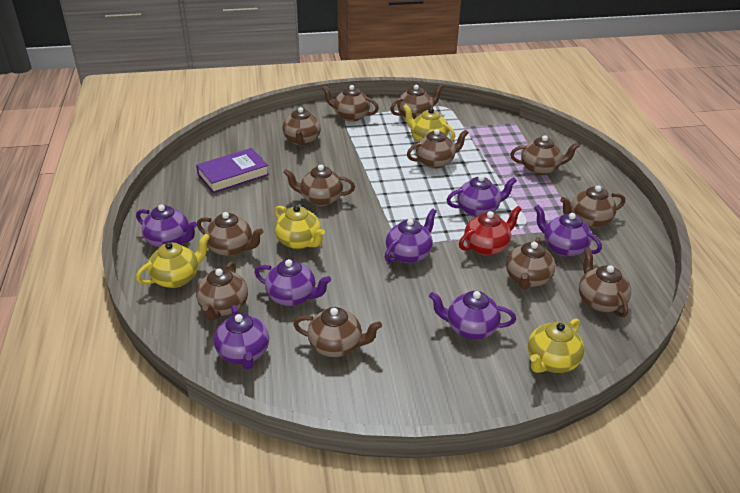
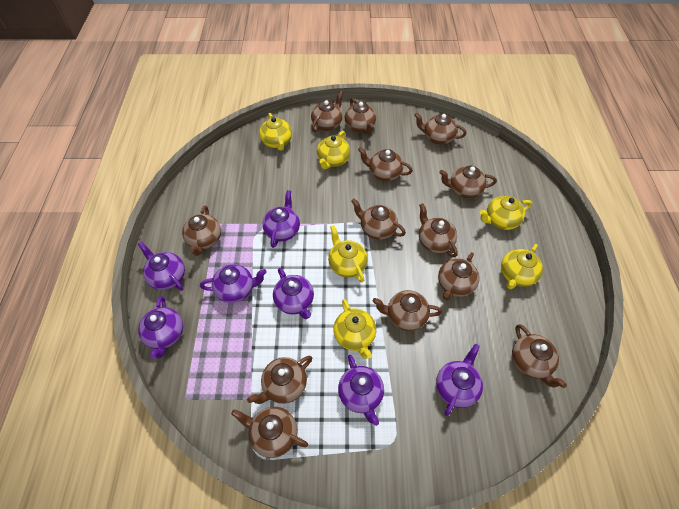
brown teapot: [196,261,248,320] [197,212,263,256] [282,107,321,145] [283,165,355,206] [293,307,382,357] [322,85,379,122] [390,84,444,119] [407,129,469,169] [506,237,556,290] [510,135,580,175] [560,185,625,228] [579,247,631,317] = 12 -> [182,205,221,256] [231,407,308,458] [247,356,312,404] [311,91,343,132] [345,98,376,134] [351,198,406,240] [358,147,413,181] [373,290,442,331] [414,112,466,145] [419,203,458,257] [438,252,479,300] [439,166,497,198] [512,324,567,388] = 13
purple book: [196,148,269,193] = 1 -> none = 0
red teapot: [459,206,522,255] = 1 -> none = 0
yellow teapot: [136,234,210,288] [275,205,325,249] [403,104,455,142] [528,318,584,373] = 4 -> [259,113,292,151] [317,131,350,169] [328,225,368,282] [333,299,376,359] [480,196,532,230] [501,244,543,289] = 6

